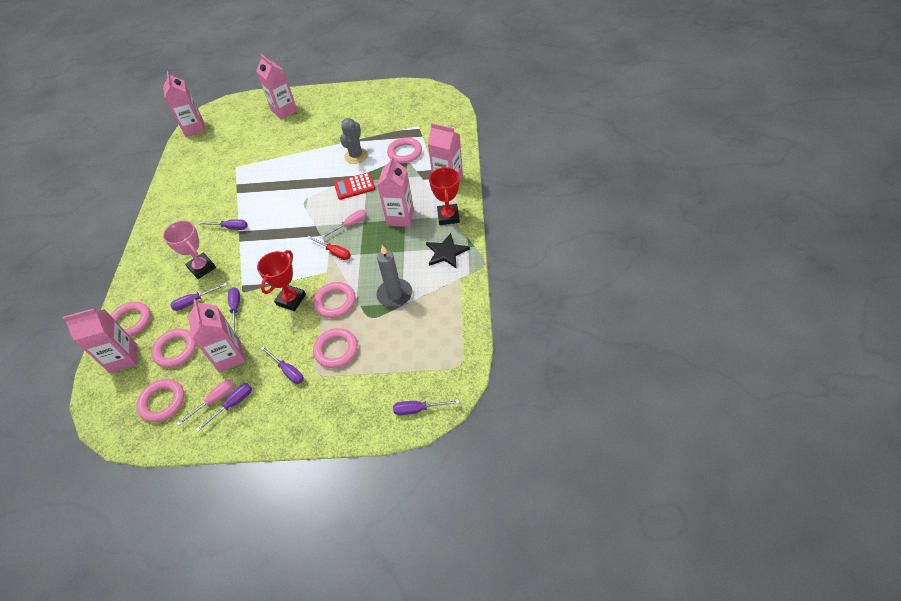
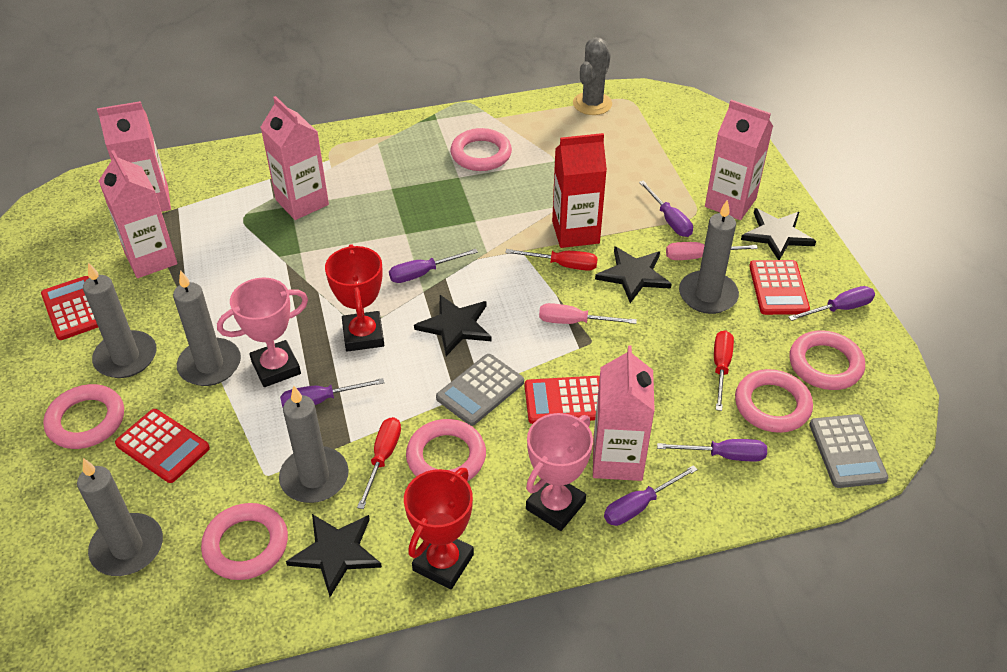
black star: [426,233,470,269] = 1 -> [286,514,382,597] [414,295,492,356] [595,246,671,303] [741,208,816,260] = 4
grey calculator: none = 0 -> [436,354,524,426] [809,414,889,488] = 2
grey candle: [376,245,412,308] = 1 -> [77,458,163,576] [83,262,157,378] [173,270,241,386] [279,386,349,503] [679,200,739,314] = 5
pink carton: [63,308,137,373] [163,71,205,137] [188,299,246,372] [256,54,298,119] [377,156,414,227] [428,123,463,181] = 6 -> [97,101,171,212] [99,150,177,278] [261,96,329,220] [593,345,655,481] [705,100,773,220] = 5
pink trophy: [163,220,216,279] = 1 -> [217,278,308,387] [526,413,593,531] = 2
red calculator: [334,172,375,200] = 1 -> [41,276,98,340] [115,409,210,483] [525,376,600,424] [749,260,810,315] = 4
red carton: none = 0 -> [552,133,607,248] = 1
red screwdriver: [307,236,351,260] = 1 -> [357,417,401,509] [505,249,598,271] [714,330,734,411] = 3

